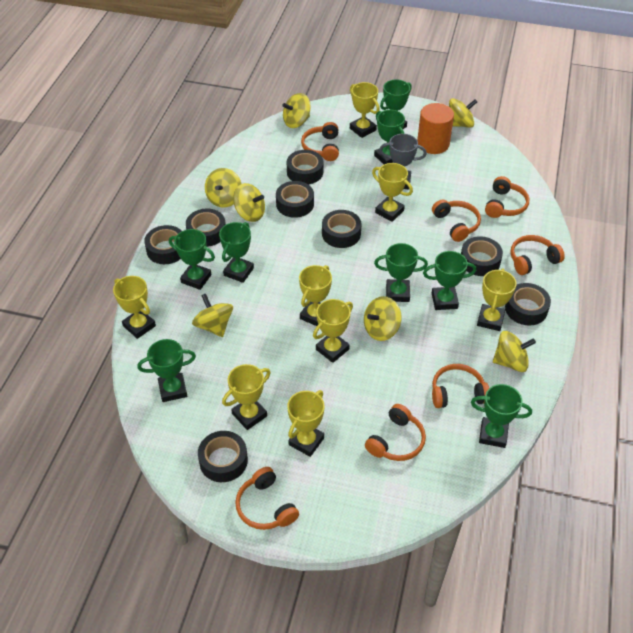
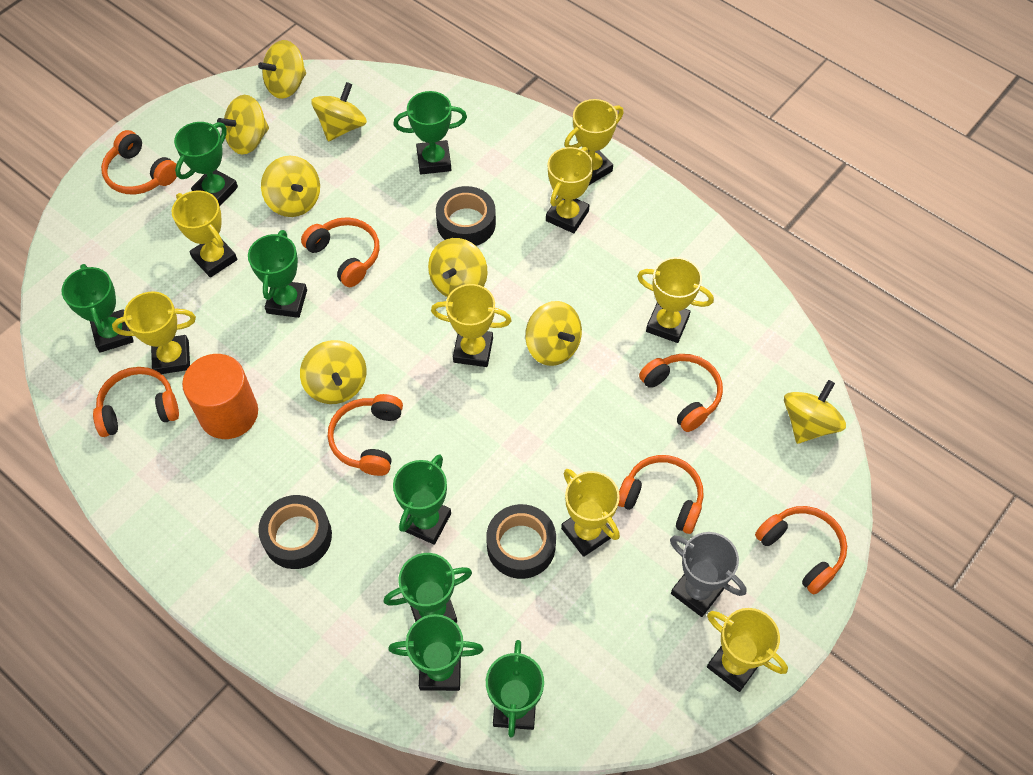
black tape: [144,225,181,264] [186,208,226,247] [198,431,248,482] [276,181,314,218] [287,150,324,184] [322,210,361,248] [461,236,503,276] [505,283,551,326] = 8 -> [258,495,332,569] [436,186,496,246] [486,504,556,579] = 3
yellow spinning top: [192,293,233,337] [205,168,241,208] [233,183,265,222] [282,93,311,128] [364,296,401,341] [449,98,477,128] [493,331,536,372] = 7 -> [217,95,269,155] [258,40,306,99] [261,156,320,217] [300,340,367,404] [311,82,367,142] [428,238,488,297] [525,301,582,366] [784,380,846,444] = 8

